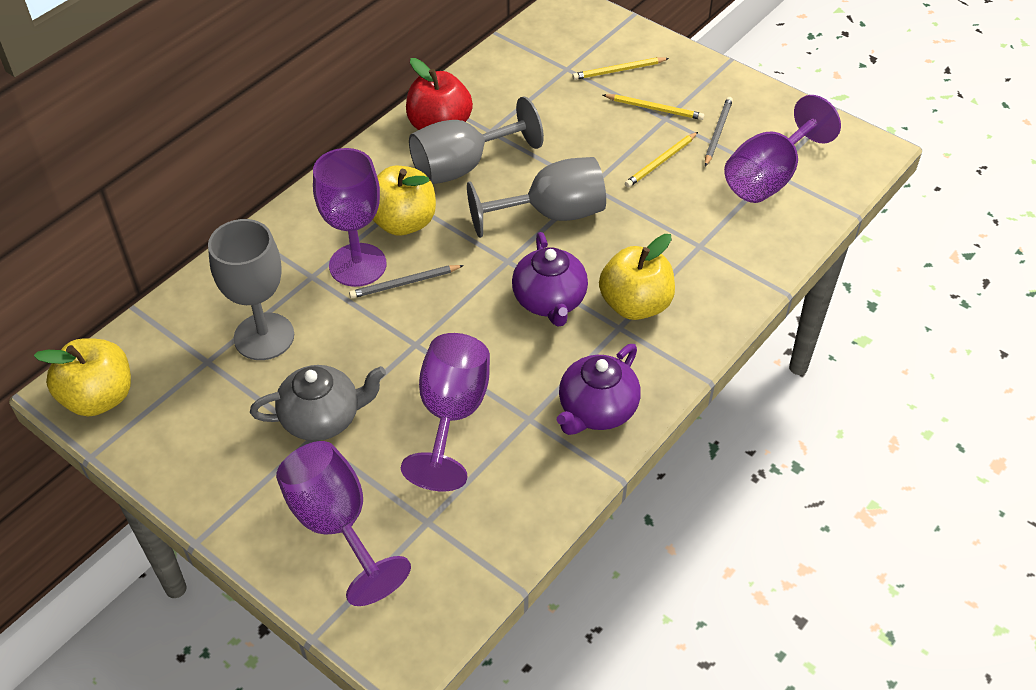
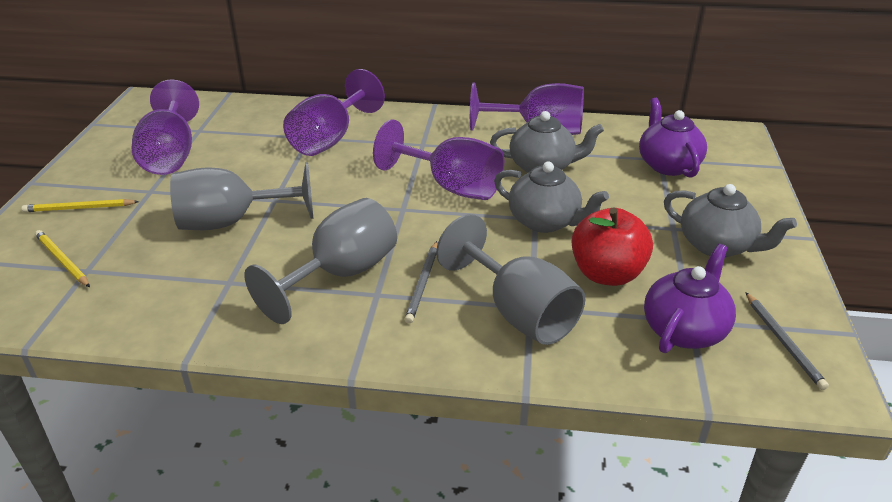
grey teapot: [250,365,386,441] = 1 -> [490,111,604,173] [494,161,609,233] [664,184,797,257] = 3
yellow apple: [34,338,131,417] [373,166,436,236] [599,234,675,320] = 3 -> none = 0
yellow pencil: [572,57,669,80] [603,94,704,120] [625,132,698,187] = 3 -> [22,199,139,212] [35,230,90,287] = 2

